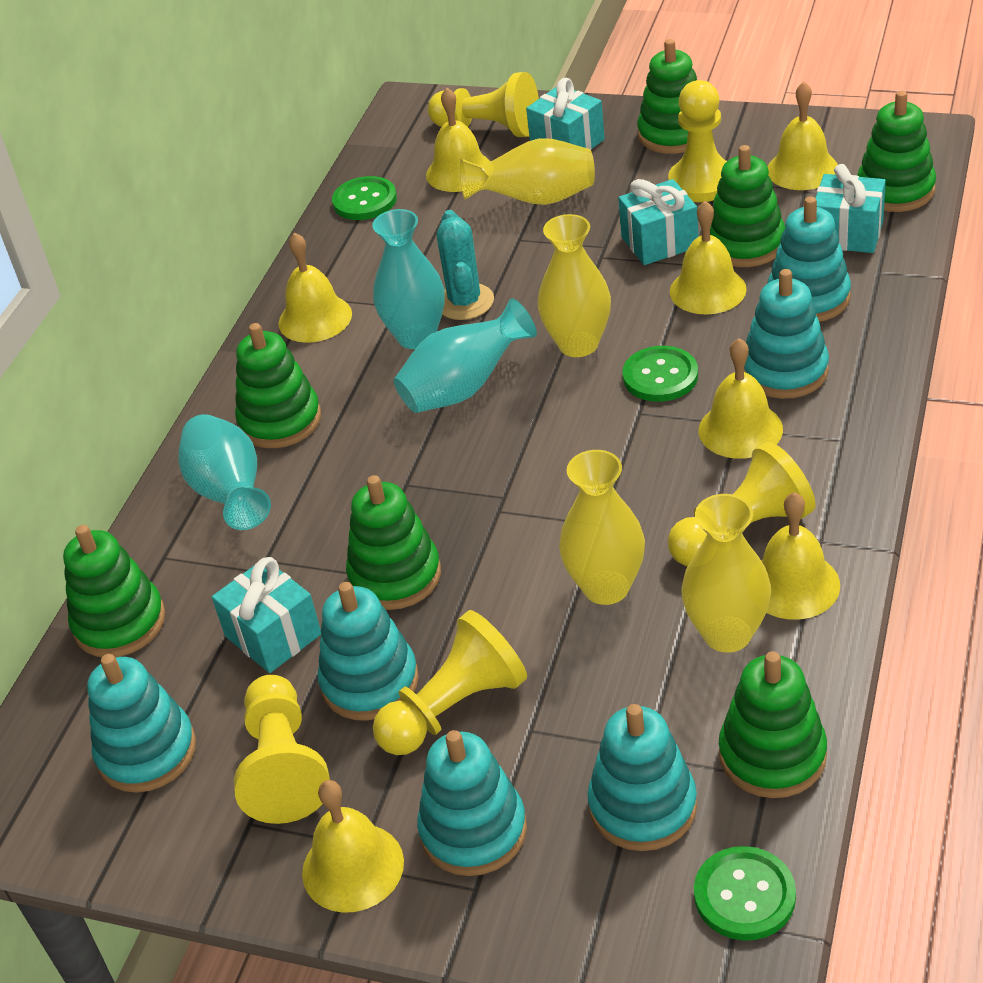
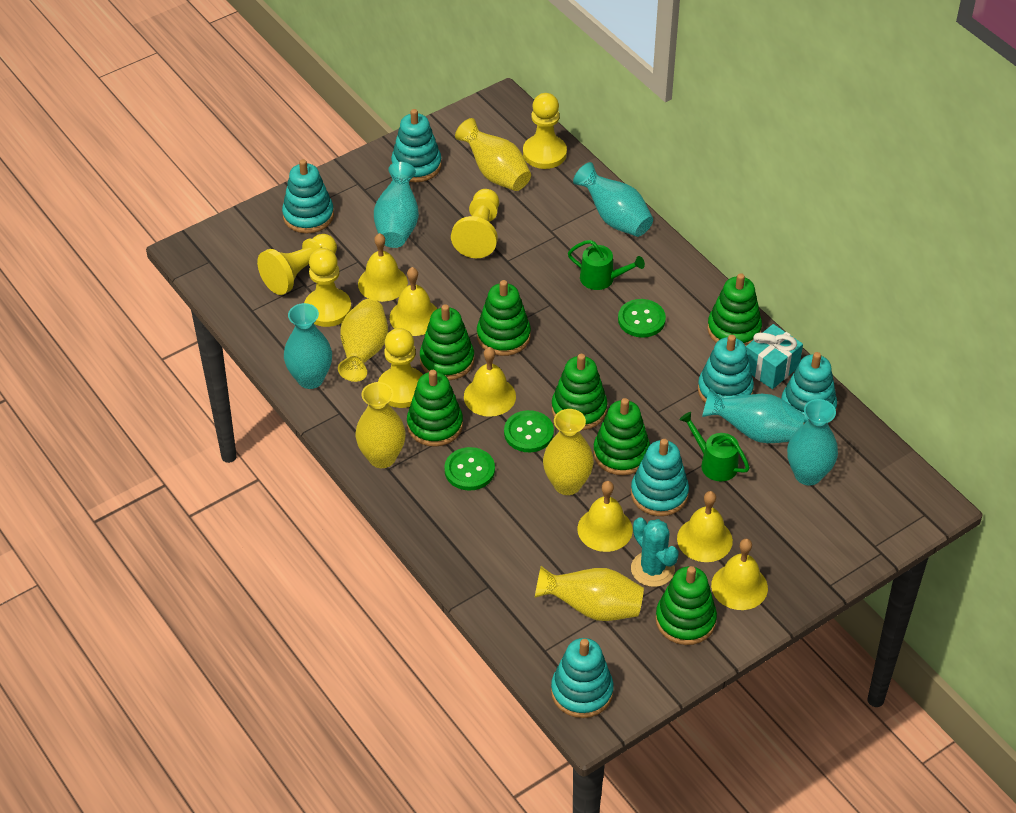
green watering can: none = 0 -> [568,240,645,290] [679,412,750,481] = 2
turquoise gift: [212,557,321,673] [526,78,605,150] [618,179,699,265] [815,164,886,253] = 4 -> [746,324,803,389] = 1
turquoise vase: [178,414,271,530] [372,209,445,349] [394,299,537,413] = 3 -> [284,303,332,389] [374,162,419,248] [573,162,653,237] [702,388,805,443] [787,399,838,486] = 5
yellow bell: [278,233,352,343] [302,780,404,913] [426,88,491,192] [670,201,747,315] [699,338,783,459] [761,492,840,620] [768,82,838,190] = 7 -> [358,233,408,302] [390,267,437,336] [464,347,516,417] [577,481,633,552] [677,491,733,562] [711,539,768,610] = 6
yellow vase: [460,138,595,205] [538,214,611,357] [559,450,645,605] [681,494,771,653] = 4 -> [338,299,388,382] [355,382,406,468] [455,118,531,191] [535,566,644,621] [543,409,594,495] = 5

